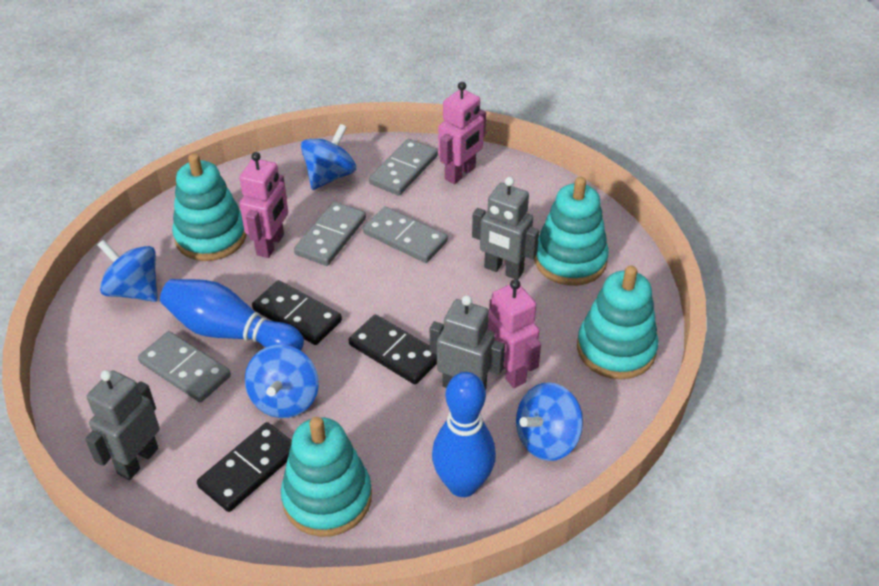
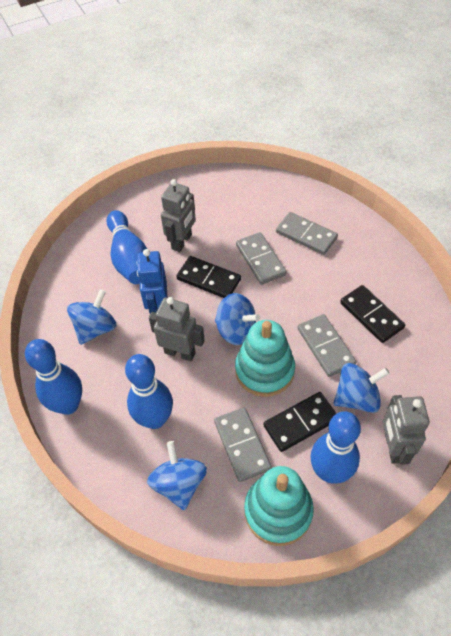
blue bowling pin: [160,279,304,351] [432,372,496,497] = 2 -> [25,339,82,415] [107,210,147,284] [125,354,173,429] [311,411,361,484] = 4
blue robot: none = 0 -> [137,249,167,314] = 1
pink robot: [239,152,288,258] [438,82,486,184] [488,279,541,388] = 3 -> none = 0
turquoise stacking toy: [172,153,247,261] [281,417,372,537] [534,177,609,286] [577,265,658,379] = 4 -> [235,320,295,397] [244,466,314,546] = 2

